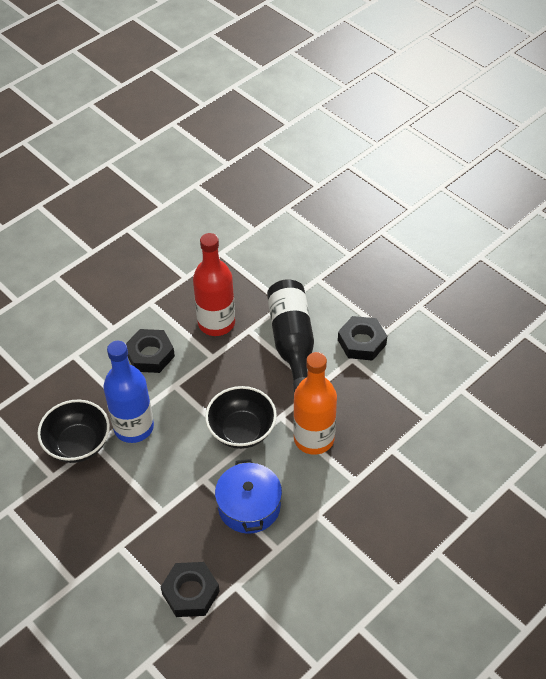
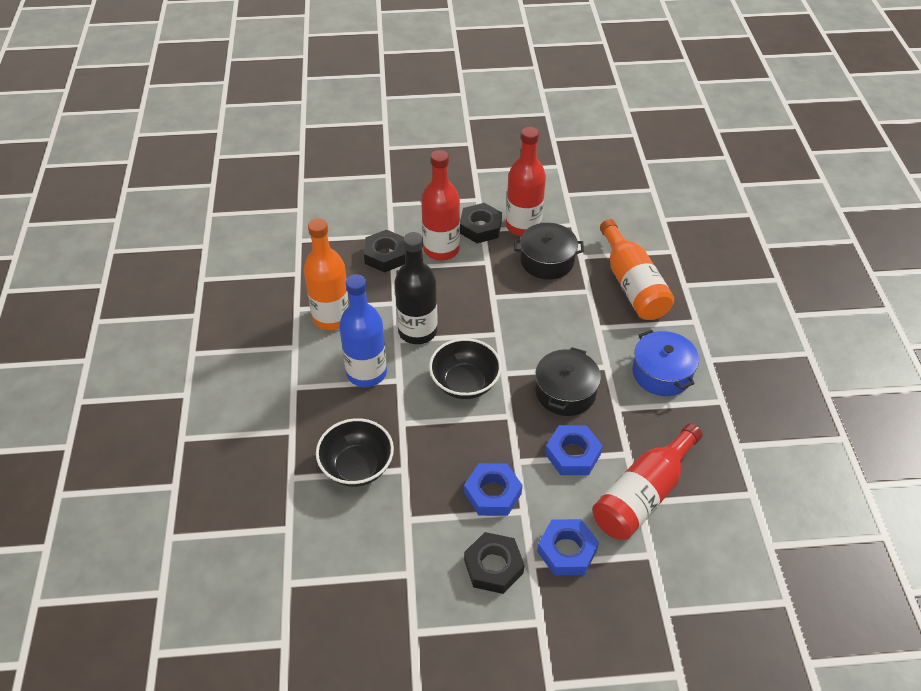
black pot: none = 0 -> [514,223,584,280] [535,347,601,416] = 2
blue nut: none = 0 -> [464,463,522,516] [537,519,599,576] [545,425,603,475] = 3
orange bottle: [293,352,337,455] = 1 -> [304,218,349,330] [600,219,674,320] = 2
red bottle: [193,233,235,336] = 1 -> [421,150,460,260] [506,127,546,236] [592,423,703,540] = 3

